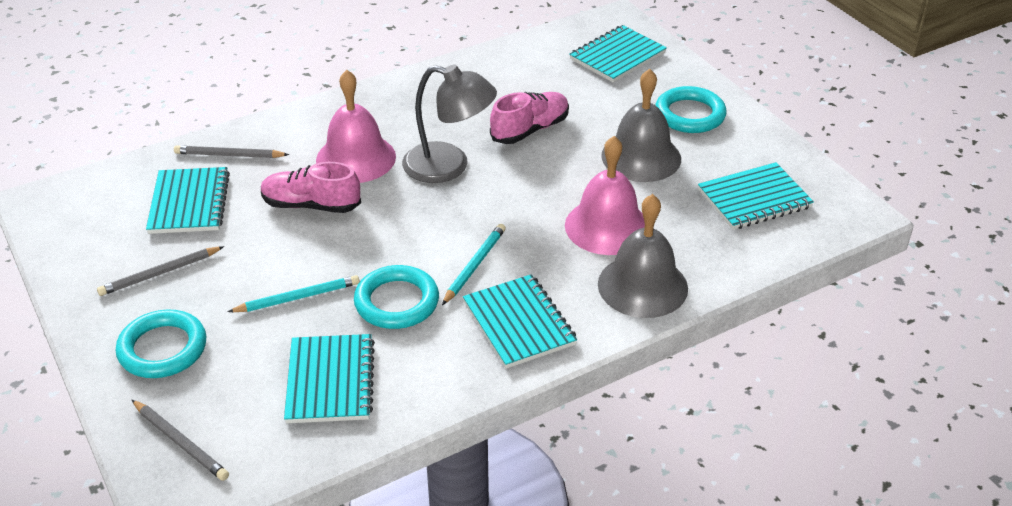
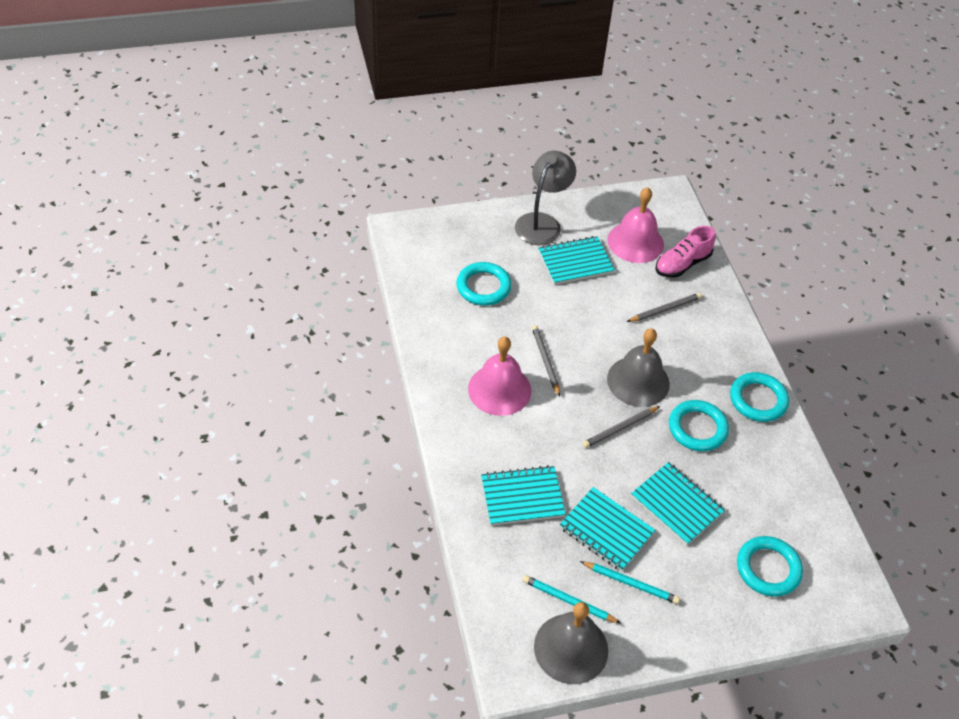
pink shoe: [261,162,361,213] [490,92,569,144] = 2 -> [655,226,716,278] = 1
turquoise notebook: [146,167,230,234] [284,334,375,423] [463,274,577,369] [569,25,667,82] [698,162,814,230] = 5 -> [481,465,566,526] [538,236,615,285] [559,487,655,571] [631,462,725,545] = 4
turquoise ring: [116,310,206,378] [354,265,439,329] [656,86,726,133] = 3 -> [456,262,511,305] [669,400,729,451] [730,372,789,422] [737,536,803,597] = 4

